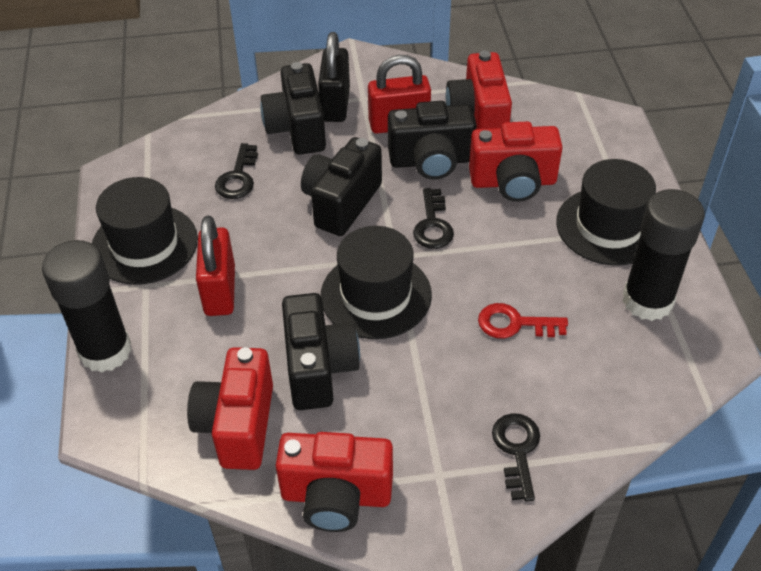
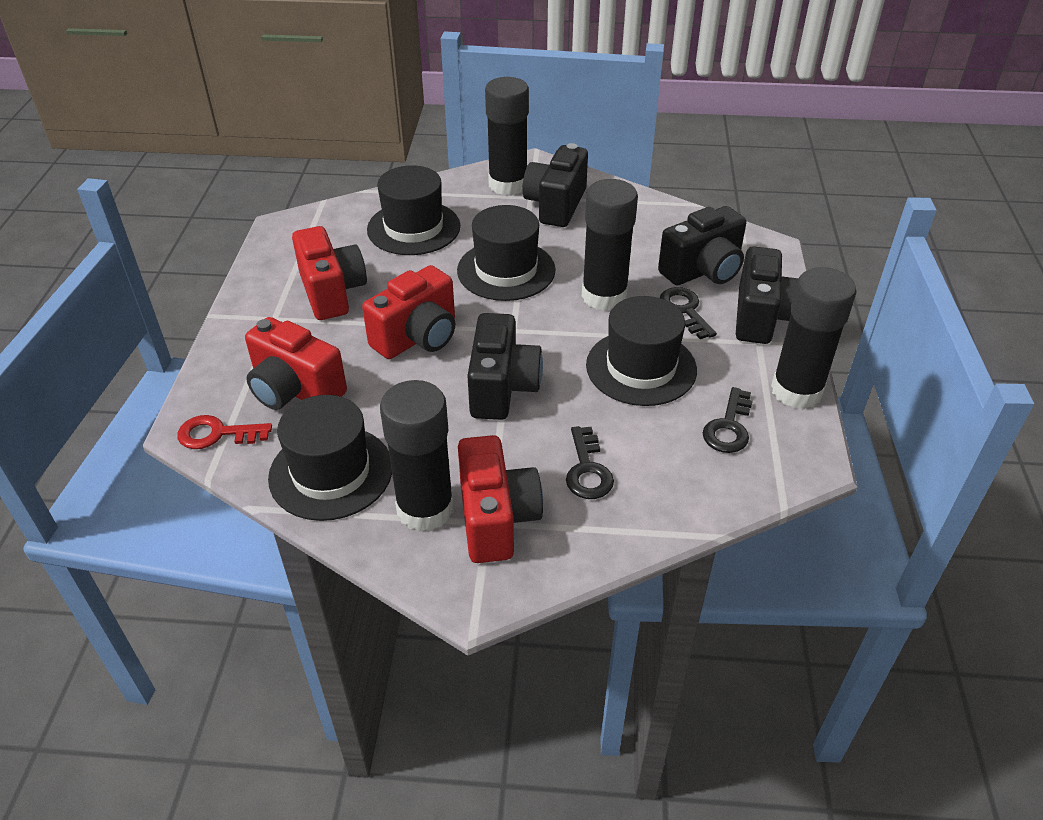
black glue stick: [42,240,132,373] [623,189,705,321] = 2 -> [380,380,454,532] [485,77,529,196] [582,179,638,311] [771,267,857,409] = 4
black hat: [92,177,198,285] [321,226,432,339] [556,159,656,266] = 3 -> [268,395,392,521] [367,165,460,255] [457,205,556,301] [586,296,697,406] = 4
black padlock: [318,32,350,122] = 1 -> none = 0
red padlock: [196,215,235,316] [368,55,431,134] = 2 -> none = 0

